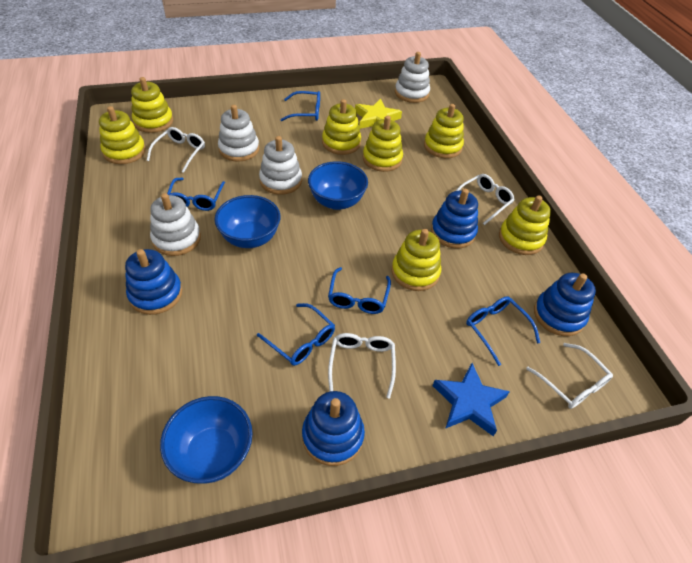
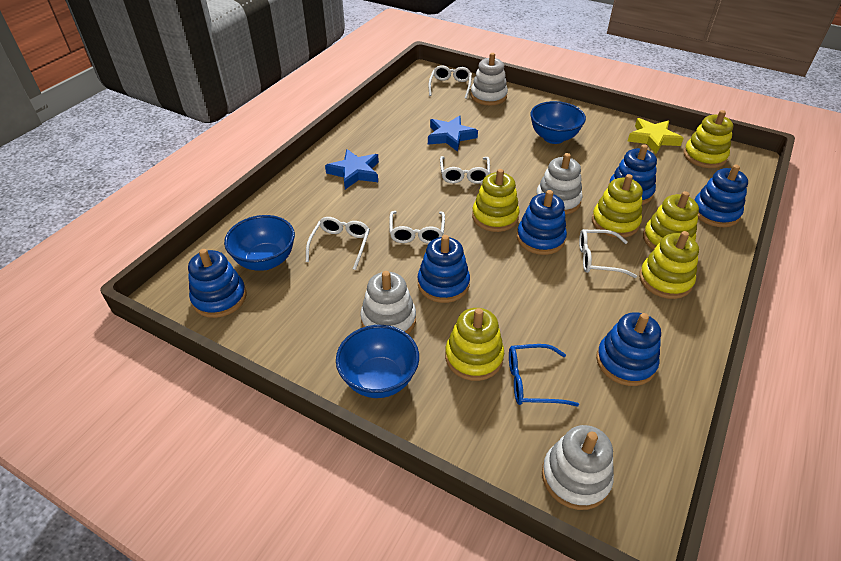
blue glasses: [167,178,225,211] [257,303,335,366] [280,91,320,121] [328,267,391,314] [466,296,540,366] = 5 -> [509,344,579,406] = 1
blue stacking toy: [125,249,182,315] [302,391,365,466] [431,189,478,248] [534,273,596,336] = 4 -> [188,249,246,318] [418,235,470,303] [517,190,567,255] [596,312,661,386] [609,144,657,205] [694,165,748,227] = 6
blue star: [433,363,510,436] = 1 -> [325,149,379,189] [428,116,478,152] = 2
white glasses: [147,127,205,173] [328,333,396,399] [456,174,515,225] [526,343,613,409] = 4 -> [306,217,370,270] [389,211,445,243] [429,65,472,99] [440,156,490,184] [579,229,637,278] = 5
yellow stacking toy: [99,106,146,164] [131,77,173,133] [322,99,361,155] [363,115,403,172] [392,229,441,291] [424,104,464,158] [499,195,551,255] = 7 -> [445,308,504,381] [472,169,520,232] [592,174,643,238] [639,231,699,299] [643,191,699,250] [683,110,733,168] = 6

